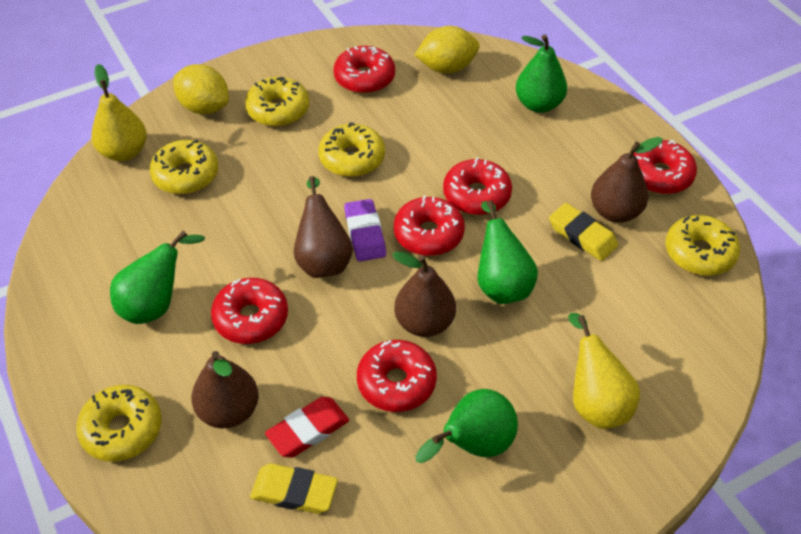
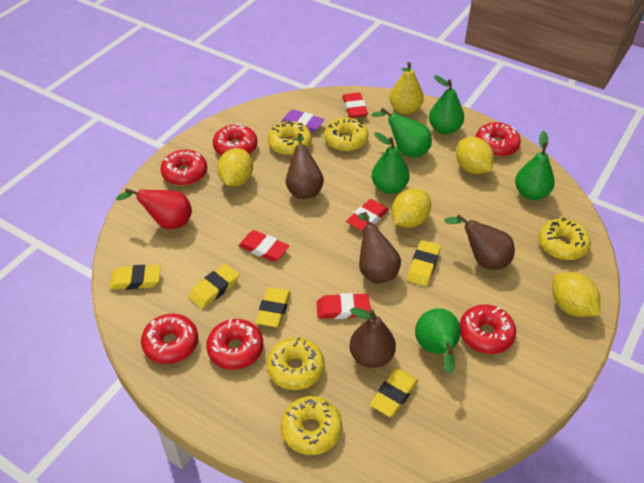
green pear: [110,231,205,324] [416,389,518,463] [478,200,538,304] [516,34,567,113] = 4 -> [371,108,432,158] [372,132,409,194] [415,308,461,374] [429,75,464,134] [515,131,555,200] = 5
red eraser: [265,397,349,457] = 1 -> [239,230,289,262] [317,293,370,319] [342,93,368,118] [346,199,389,232] = 4
red pear: none = 0 -> [116,188,192,229] = 1
yellow eraser: [250,464,338,514] [549,203,618,261] = 2 -> [109,265,161,290] [188,264,239,309] [256,287,291,327] [370,369,418,417] [407,240,441,286] = 5
yellow lemon: [174,64,229,114] [415,26,480,73] = 2 -> [217,148,253,187] [392,188,431,228] [456,137,494,174] [552,272,600,317] = 4
yellow pear: [91,64,147,161] [568,313,640,429] = 2 -> [389,62,424,114] = 1

